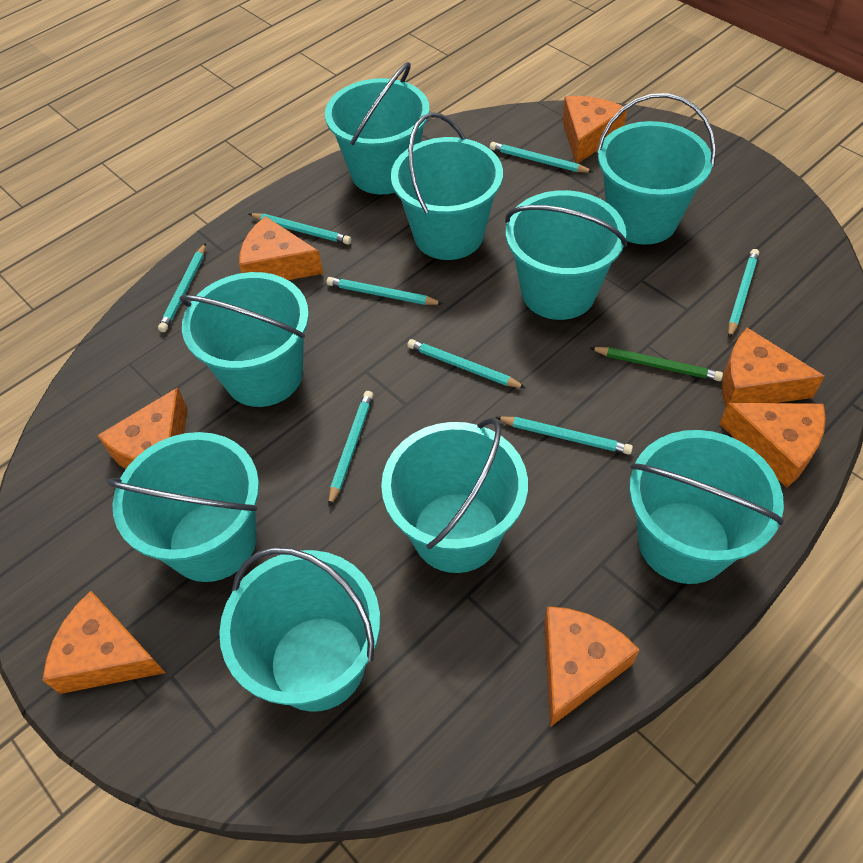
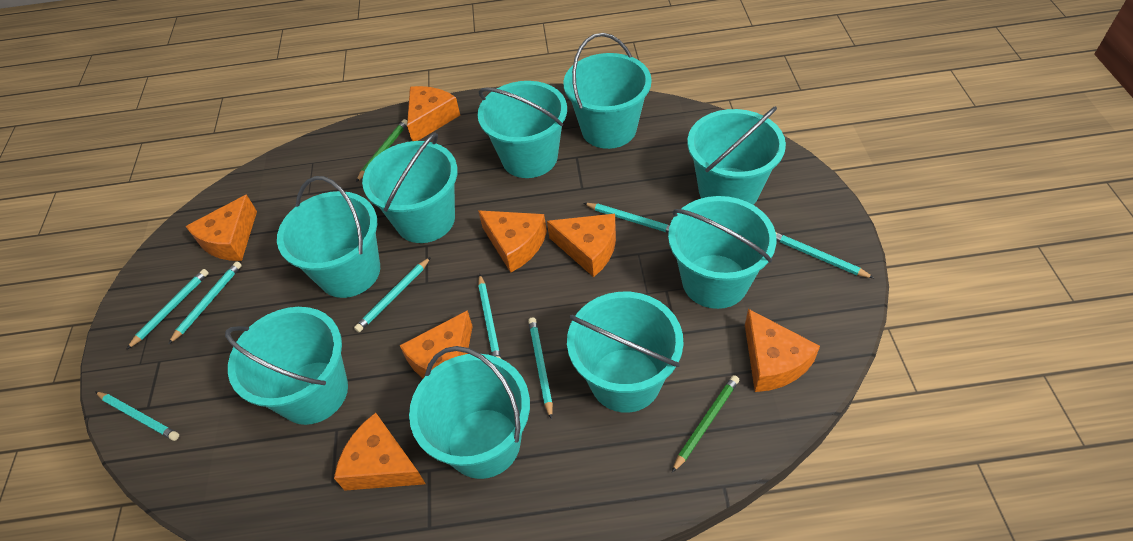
green pencil: [590,347,723,381] = 1 -> [356,119,407,182] [672,375,739,473] = 2

